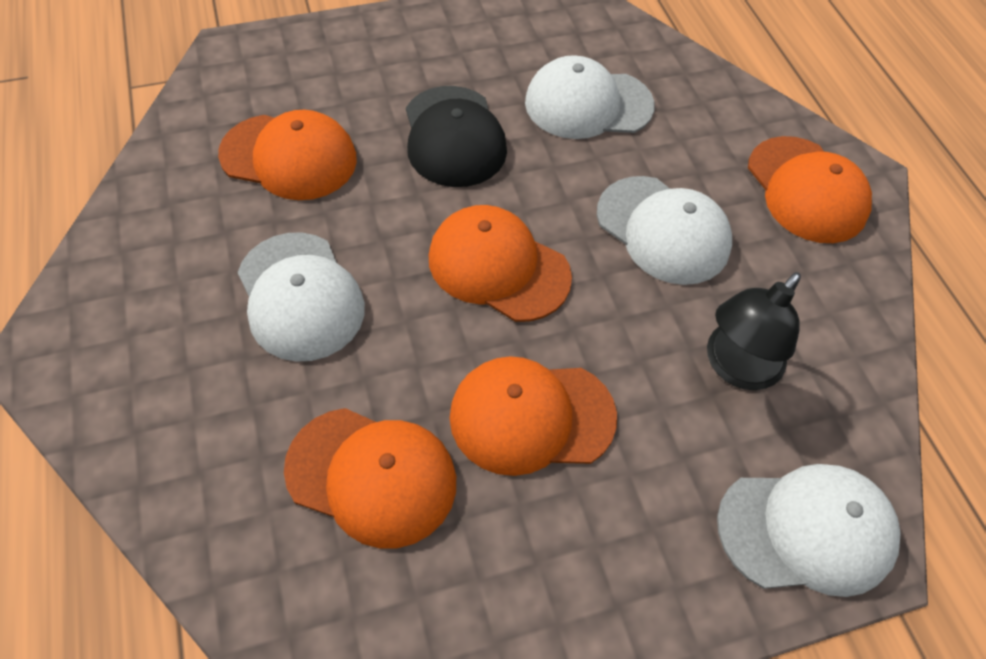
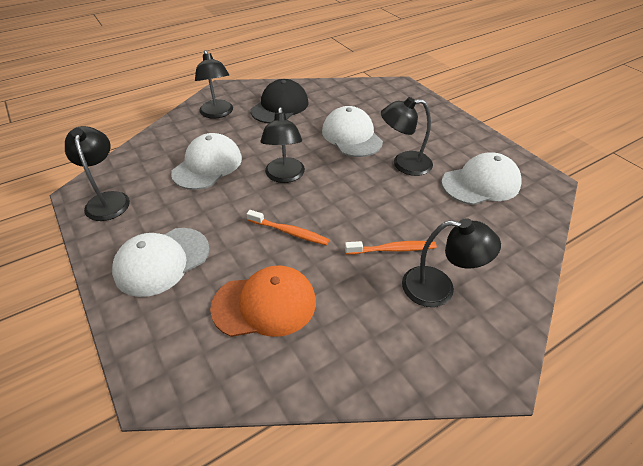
black lamp: [707,272,801,390] = 1 -> [65,126,130,221] [195,50,233,118] [260,107,305,183] [381,97,433,176] [402,218,501,307] = 5
orange cap: [218,110,357,200] [284,408,456,548] [429,205,572,322] [449,356,617,476] [748,136,872,243] = 5 -> [210,266,316,337] = 1
orange toothbrush: none = 0 -> [247,210,329,245] [345,241,437,254] = 2

